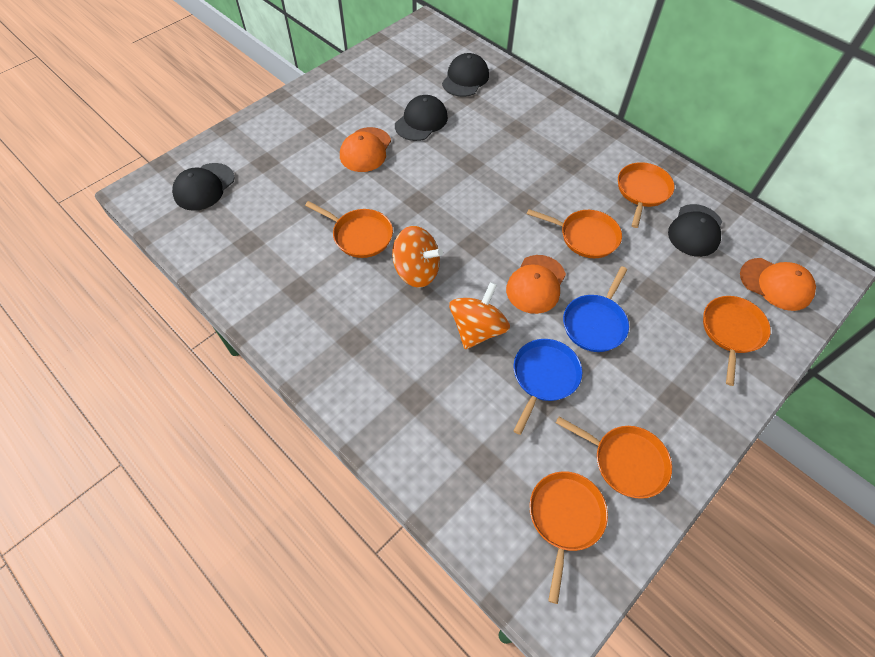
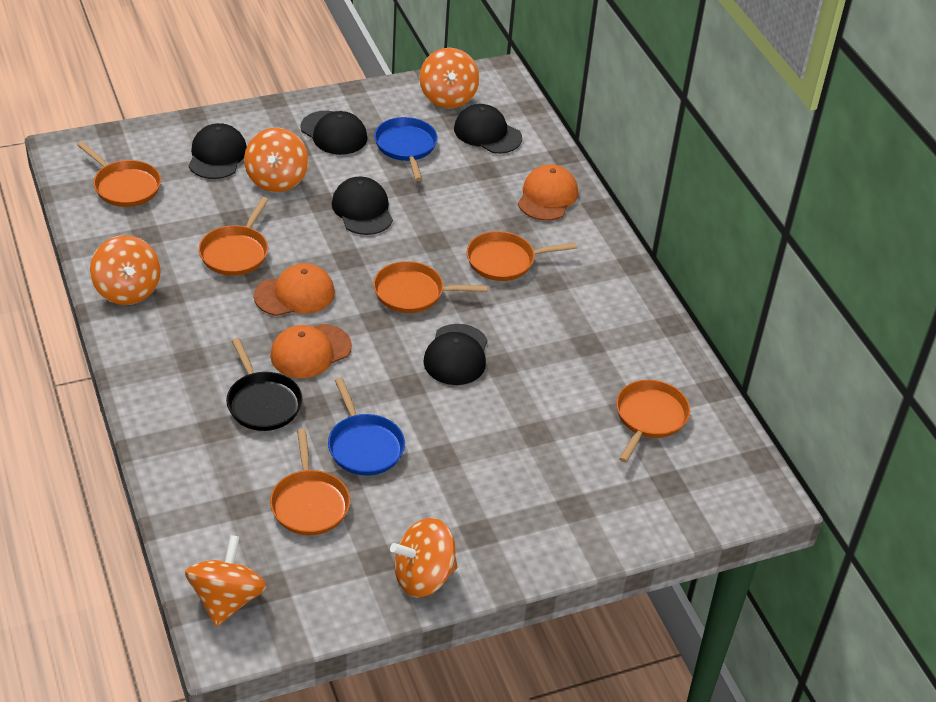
black cap: [172,163,235,211] [395,95,448,141] [442,53,489,97] [668,204,722,257] = 4 -> [189,123,247,179] [300,111,367,155] [332,177,393,235] [423,324,488,385] [454,104,522,154] = 5
black pan: none = 0 -> [226,338,303,431] = 1
orange spinning top: [392,226,443,288] [449,282,510,349] = 2 -> [90,235,161,305] [185,535,267,627] [244,128,308,192] [390,518,458,597] [419,48,479,108] = 5

